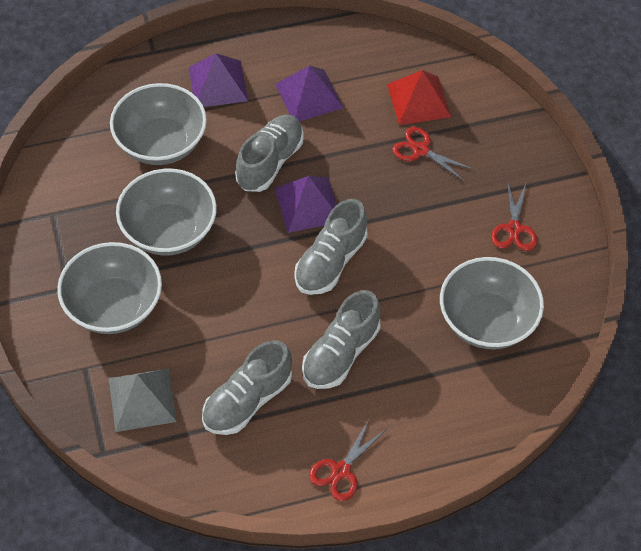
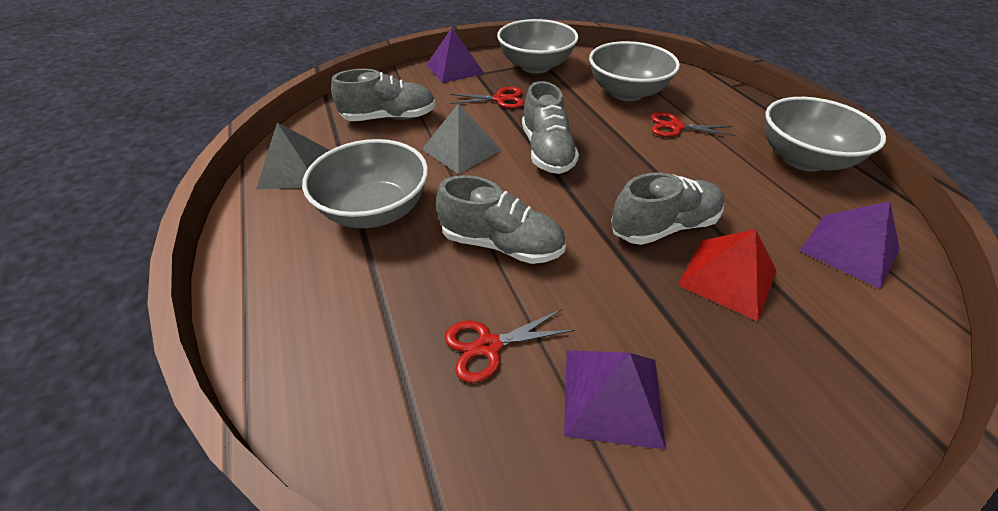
grey pyramid: [109,368,177,432] = 1 -> [257,122,330,189] [422,103,501,174] = 2

